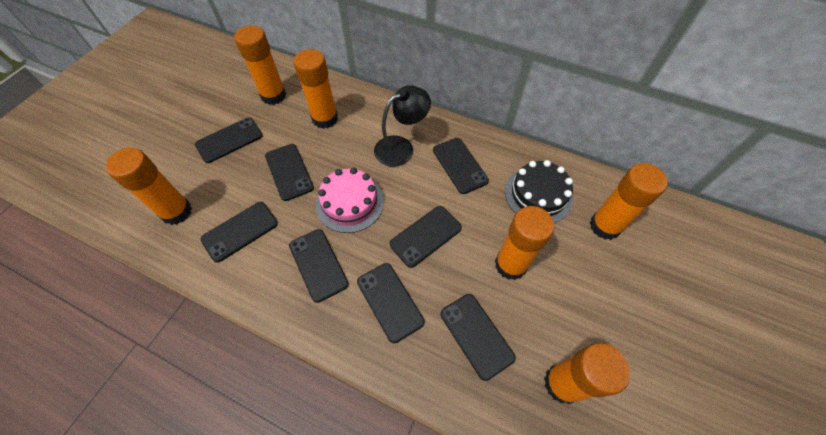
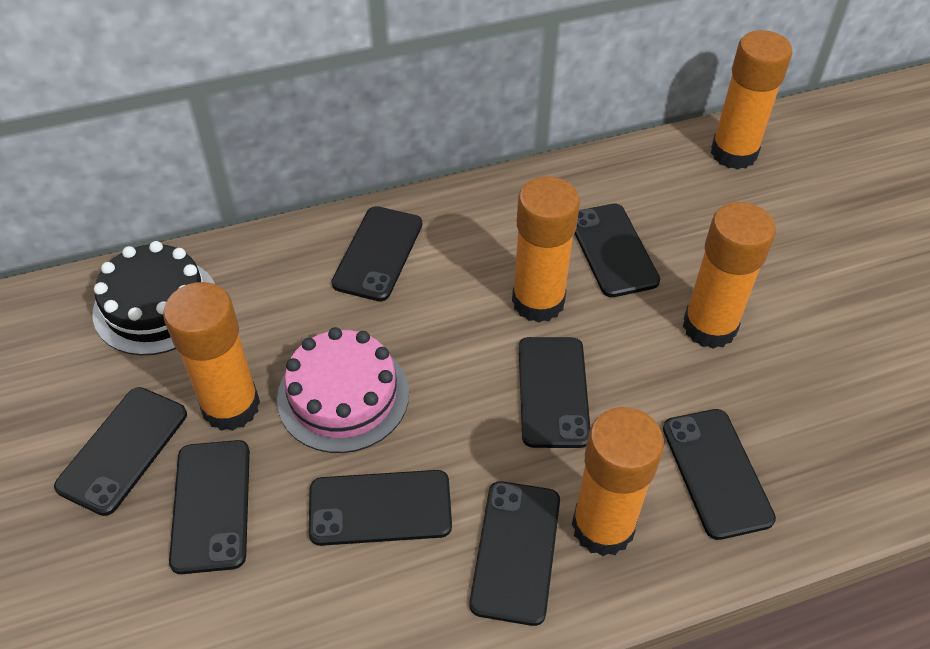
black lamp: [374,85,431,167] = 1 -> none = 0
orange glue stick: [106,147,192,225] [234,25,286,105] [293,49,338,129] [495,206,554,280] [544,343,630,404] [590,163,668,240] = 6 -> [163,282,260,431] [512,176,580,323] [572,407,664,556] [683,202,776,349] [711,30,792,170] = 5

